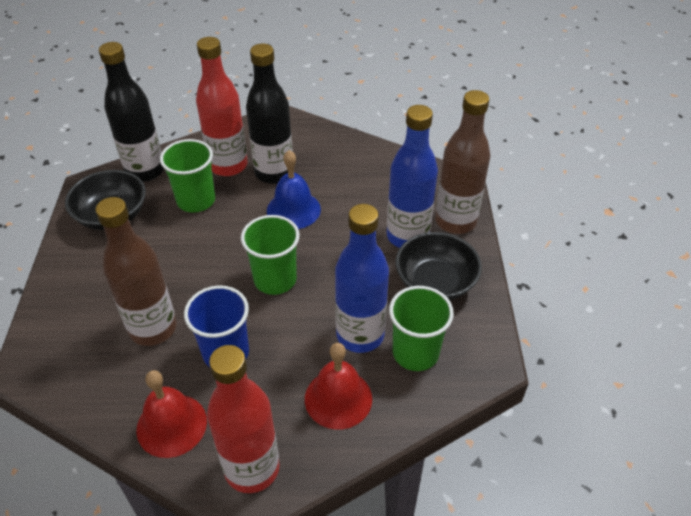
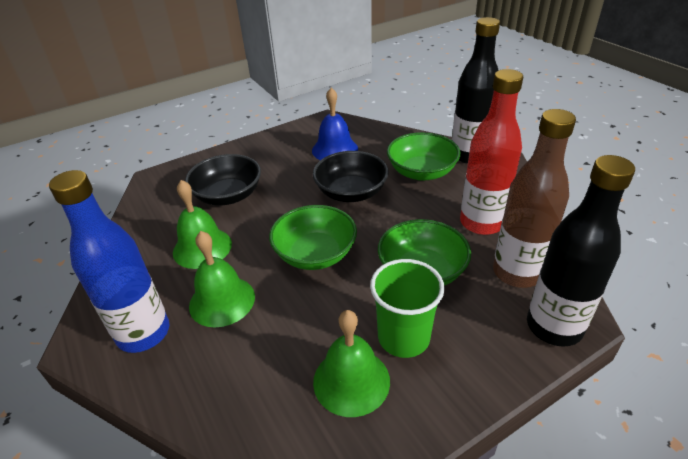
blue bottle: [335,204,389,353] [387,105,438,248] = 2 -> [49,170,169,353] = 1
blue cup: [184,285,249,367] = 1 -> none = 0
brown bottle: [95,197,177,346] [435,90,490,234] = 2 -> [493,109,576,288] = 1
green bell: none = 0 -> [173,180,232,269] [189,231,255,327] [313,310,390,417] = 3
green bowl: none = 0 -> [269,205,357,270] [378,219,471,286] [387,132,460,181] = 3
green cup: [160,139,215,212] [241,215,300,295] [389,286,454,371] = 3 -> [370,259,445,358] = 1
red bell: [136,370,207,458] [305,343,372,430] = 2 -> none = 0
red bottle: [196,37,248,176] [207,345,280,493] = 2 -> [460,69,523,235] = 1

